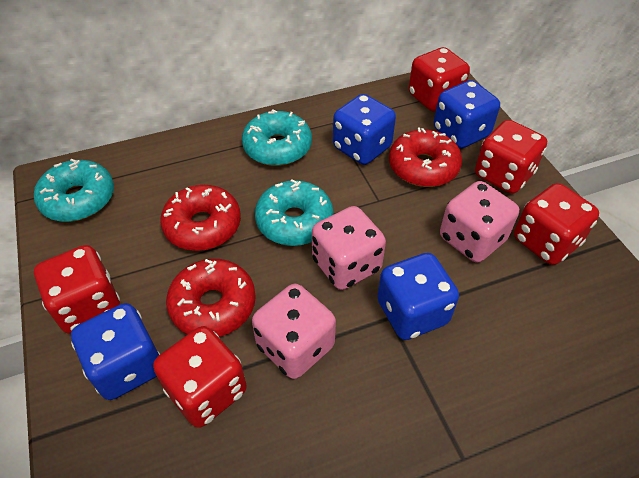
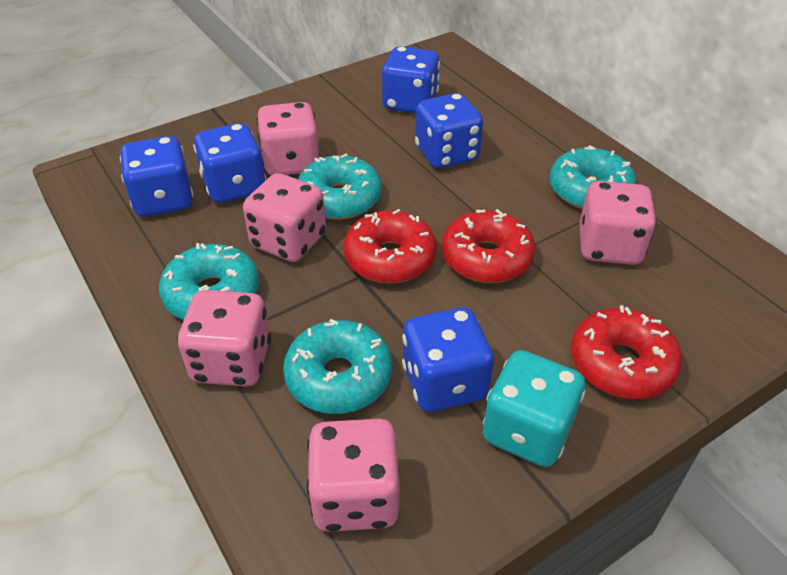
blue dice: [71,303,160,400] [333,94,396,165] [377,253,459,340] [434,80,500,148] = 4 -> [120,136,194,217] [193,123,266,203] [382,46,440,114] [402,307,494,412] [415,93,483,169] = 5
pink dice: [252,284,336,379] [312,206,386,290] [440,181,519,263] = 3 -> [177,290,271,387] [243,173,326,262] [257,102,320,175] [307,419,399,532] [580,181,657,265] = 5
red dice: [34,245,120,334] [153,326,247,428] [409,47,470,112] [475,120,547,194] [514,183,599,265] = 5 -> none = 0
turquoise dice: none = 0 -> [483,350,586,467] = 1
turquoise donut: [34,159,114,222] [242,109,312,166] [255,179,333,246] = 3 -> [159,243,259,320] [283,319,392,414] [298,153,382,220] [549,145,636,209] = 4

